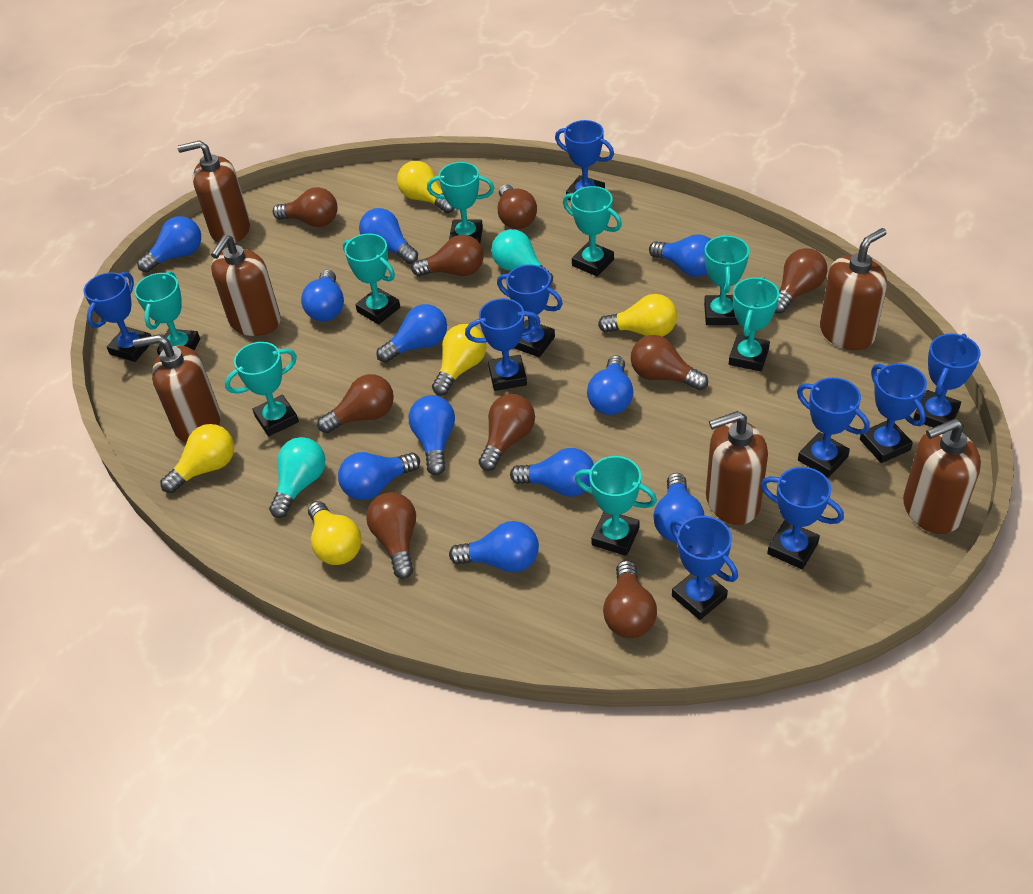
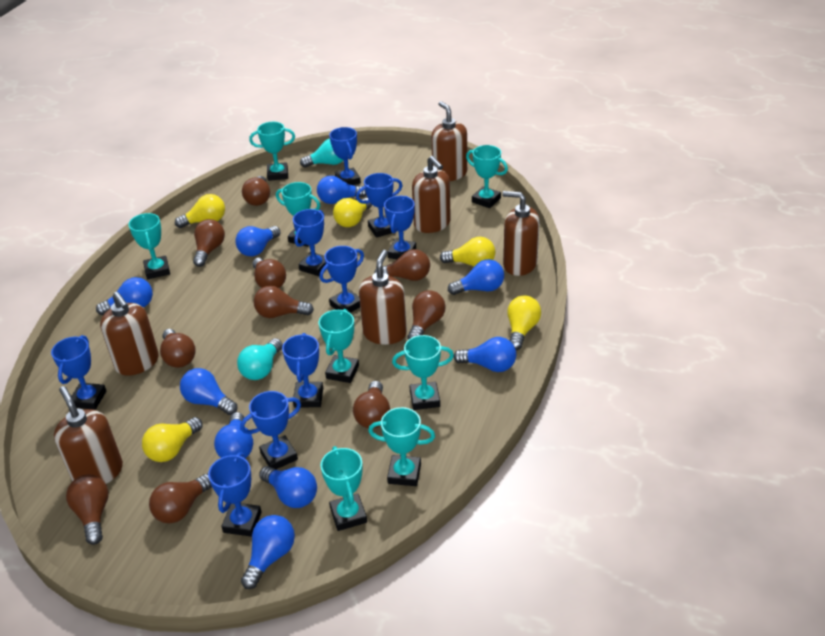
blue light bulb: [137,216,201,272] [301,270,344,321] [338,452,420,500] [359,208,418,264] [376,304,447,363] [409,395,455,475] [449,521,539,572] [510,448,594,497] [587,355,633,415] [649,234,711,277] [653,473,704,543] = 11 -> [96,277,153,315] [180,368,237,415] [214,412,253,458] [235,226,280,256] [241,515,295,589] [259,466,317,508] [317,176,366,204] [448,259,504,295] [454,337,516,372] = 9
brown light bulb: [273,187,338,227] [317,374,394,433] [366,492,416,579] [411,235,484,277] [479,394,535,471] [498,184,537,229] [603,560,657,638] [631,335,708,390] [775,248,828,314] = 9 -> [66,475,109,545] [149,474,212,523] [160,329,196,368] [193,219,225,267] [242,176,270,206] [252,258,286,288] [254,286,314,318] [353,381,390,428] [374,249,430,281] [407,290,445,340] = 10

